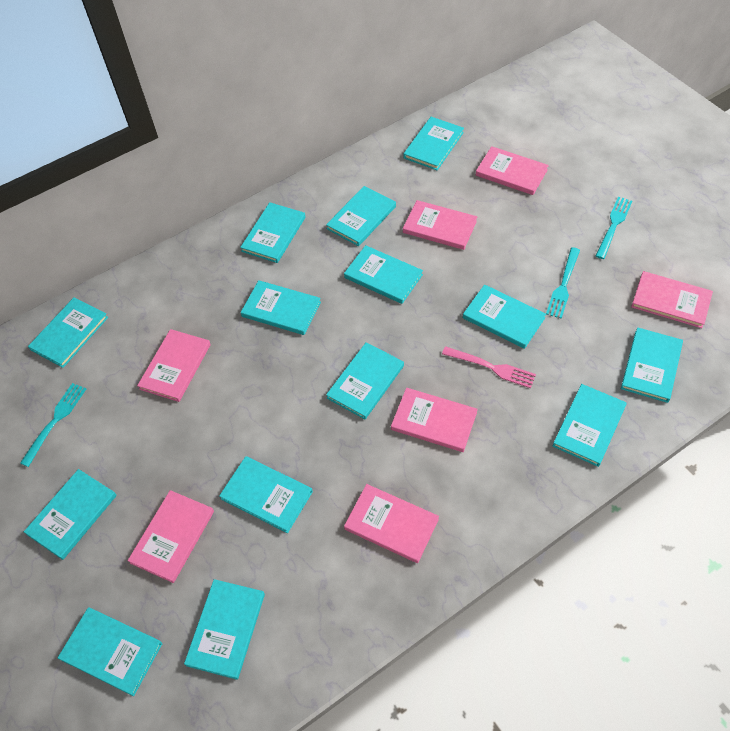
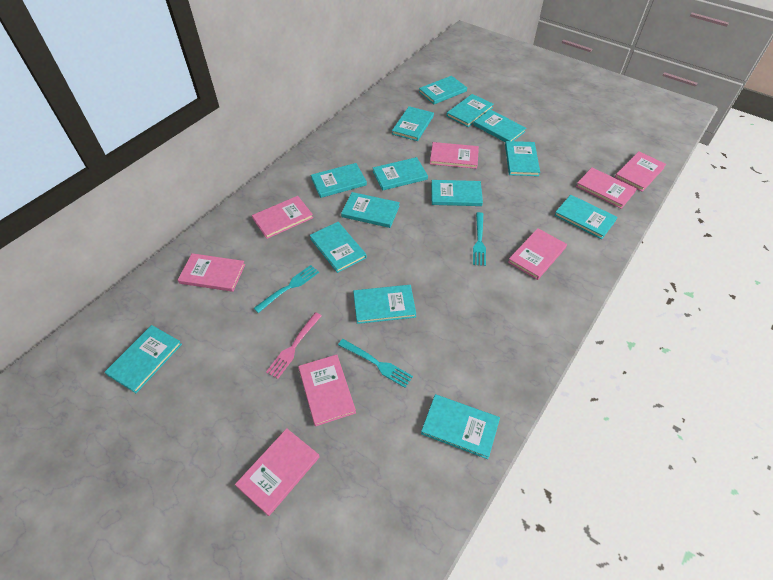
pink book: [128,490,214,583] [137,329,211,402] [344,484,439,563] [391,388,478,452] [403,200,477,250] [476,146,549,195] [631,271,713,328] = 7 -> [178,253,245,292] [235,428,320,516] [252,196,313,239] [298,354,356,426] [430,142,479,169] [508,228,567,280] [576,168,637,209] [615,151,666,192] = 8

